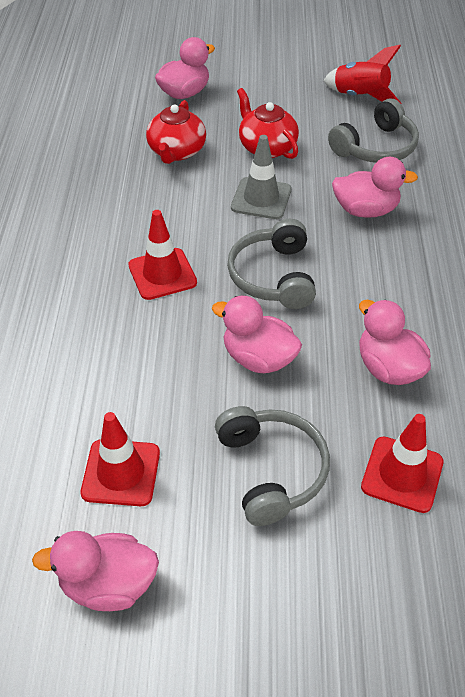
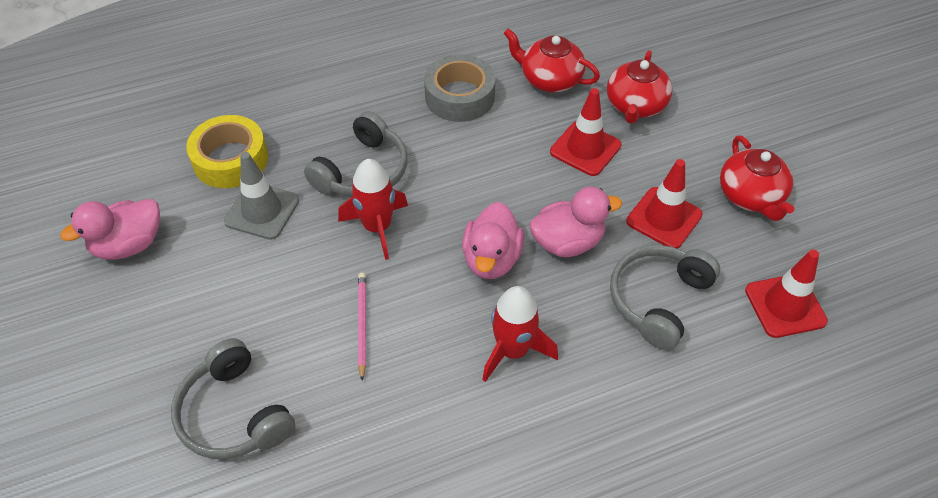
grey tape: none = 0 -> [424,54,495,122] = 1
pink duck: [32,531,159,611] [155,37,215,99] [212,296,302,373] [332,157,418,218] [359,300,431,385] = 5 -> [60,199,160,260] [462,202,524,279] [529,187,622,257] = 3
pink pencil: none = 0 -> [358,273,366,381] = 1
red rocket: [323,45,402,104] = 1 -> [338,159,408,260] [482,286,558,382] = 2
red teapot: [146,100,206,164] [237,88,299,159] = 2 -> [504,29,600,92] [607,50,672,124] [720,136,794,221] = 3
yellow tape: none = 0 -> [186,115,268,188] = 1

